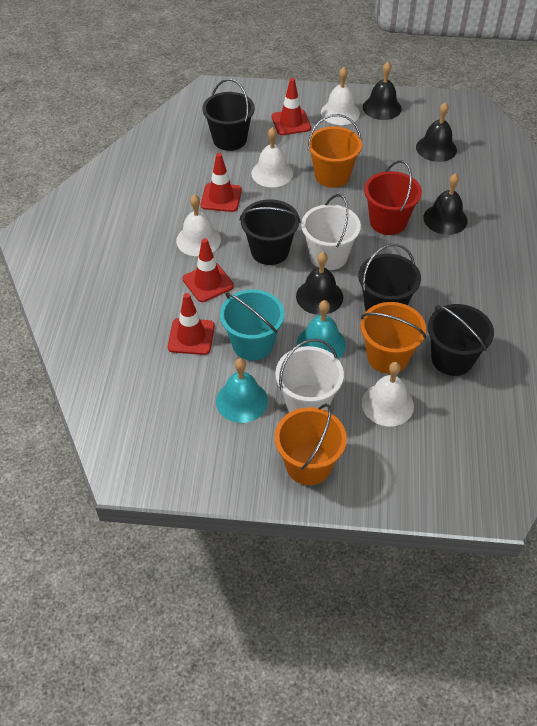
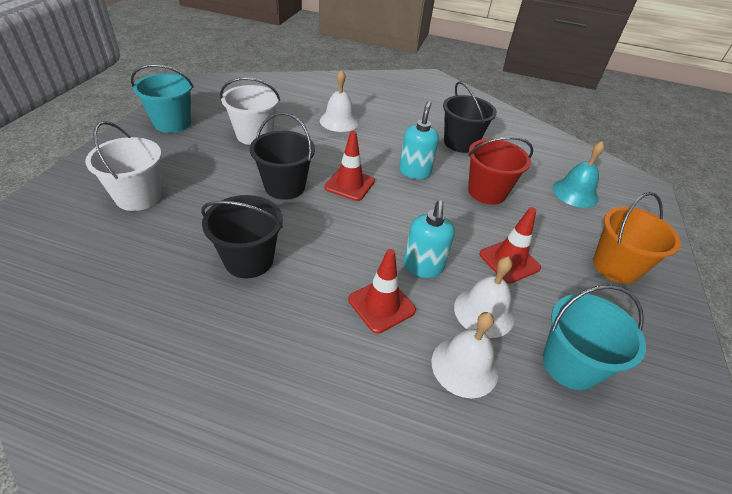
black bell: [296,252,343,315] [363,62,402,120] [416,102,457,162] [423,173,468,235] = 4 -> none = 0
black bucket: [202,79,255,151] [240,199,301,265] [358,244,421,311] [428,304,494,376] = 4 -> [201,195,283,278] [250,112,315,200] [443,81,497,153] = 3
orange bucket: [275,404,347,485] [308,114,362,188] [361,302,426,374] = 3 -> [593,192,681,284] = 1
red traffic cone: [168,293,215,355] [183,238,234,302] [201,153,242,212] [272,78,311,135] = 4 -> [324,131,375,201] [348,249,416,334] [479,207,541,284] = 3
turquoise bell: [216,358,268,423] [297,300,346,359] = 2 -> [553,141,605,208] = 1
turquoise bucket: [220,289,285,360] = 1 -> [131,64,194,133] [543,285,646,390] = 2
turquoise soap dispenser: none = 0 -> [399,101,439,179] [404,200,455,278] = 2
white bell: [176,194,221,256] [251,127,293,187] [321,67,360,125] [362,362,414,426] = 4 -> [320,70,359,132] [432,312,498,398] [454,256,514,338] = 3

